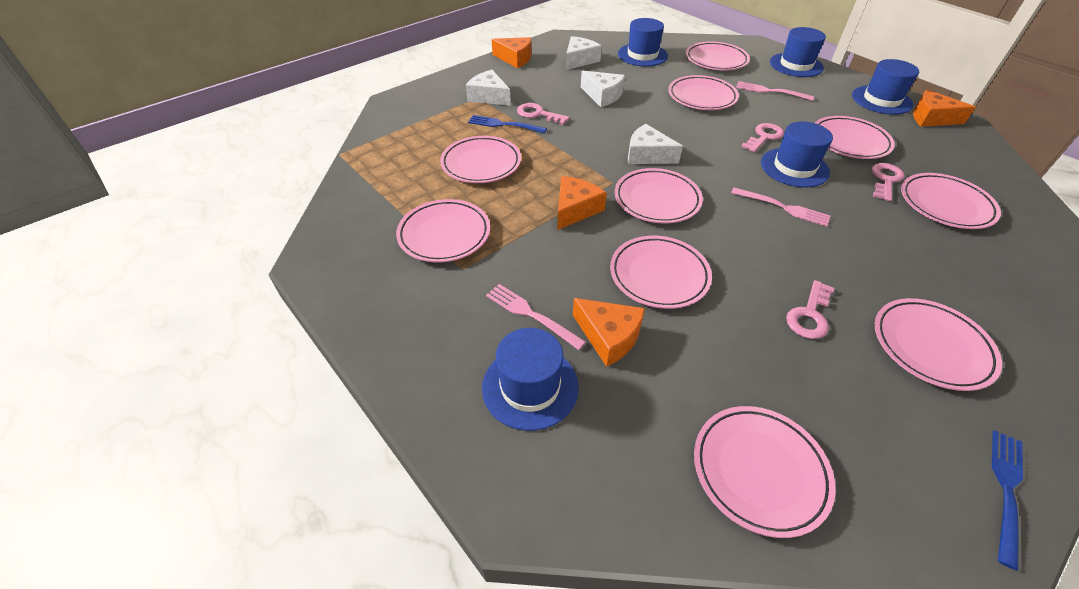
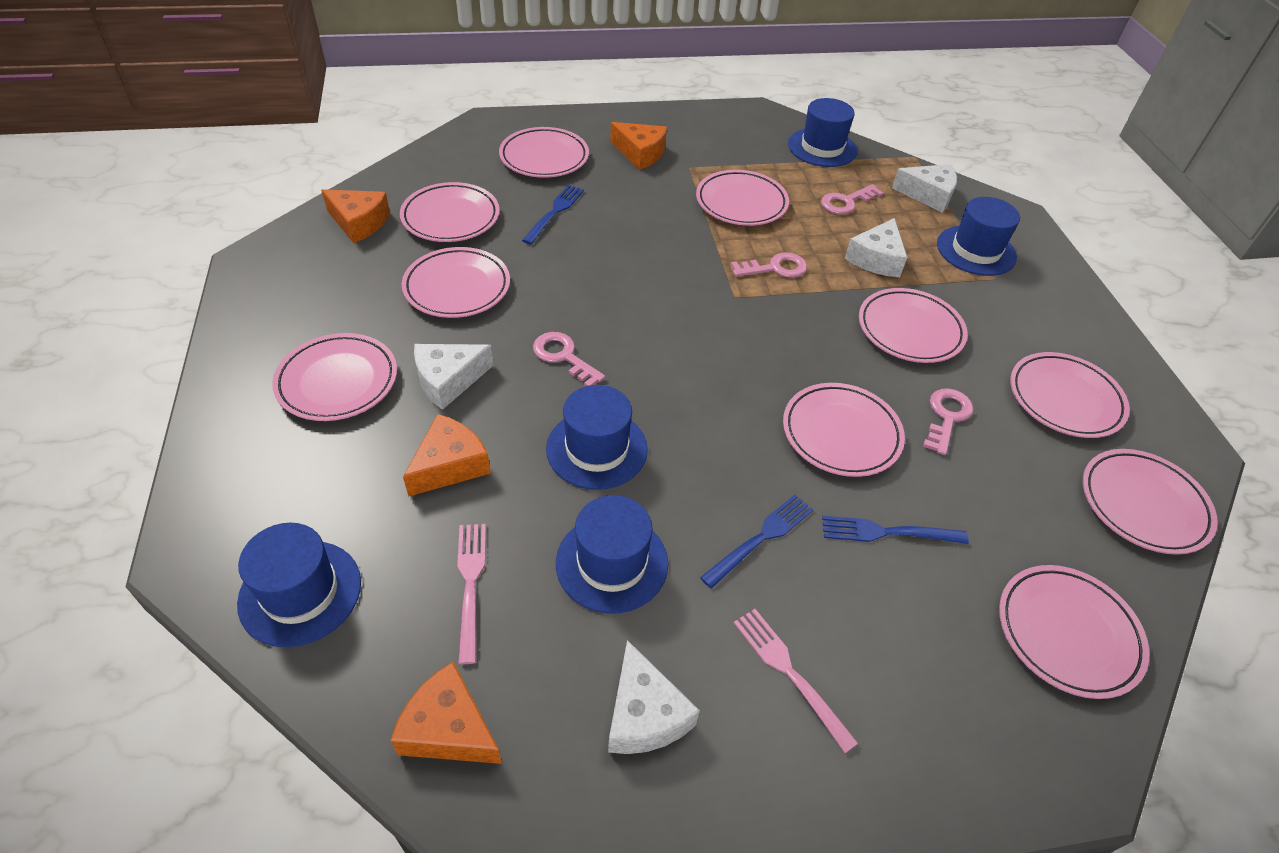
blue fork: [468,115,547,133] [992,430,1023,570] = 2 -> [522,185,584,244] [700,494,813,588] [822,516,969,544] = 3
pink fork: [486,284,586,350] [731,187,830,227] [736,81,814,101] = 3 -> [457,524,486,664] [734,609,858,753] = 2

